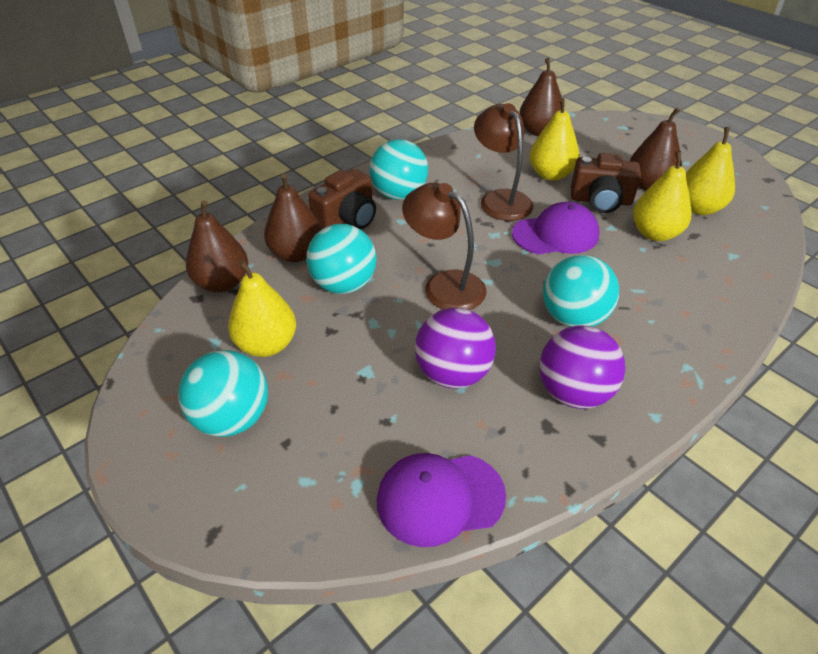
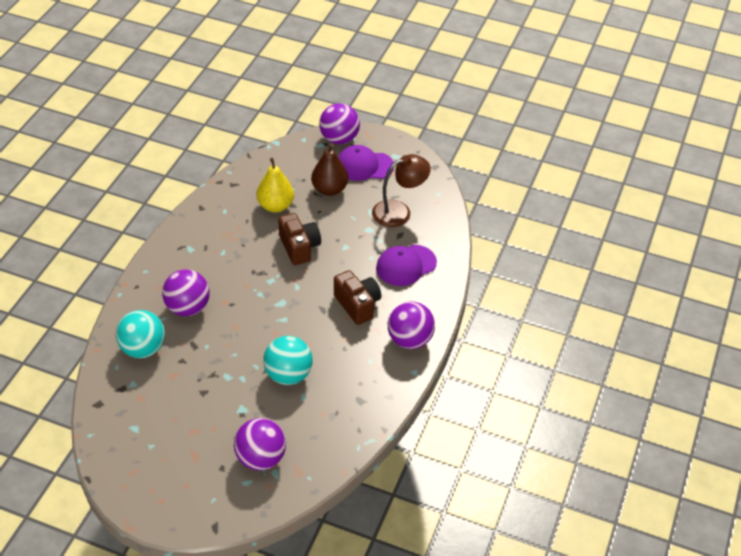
brown lamp: [402,183,486,310] [474,103,534,221] = 2 -> [372,154,431,227] = 1
brown pear: [186,200,248,293] [264,173,321,262] [519,58,562,136] [630,108,682,191] = 4 -> [311,144,348,196] = 1
purple ball: [415,308,496,389] [539,325,626,409] = 2 -> [162,269,210,316] [234,418,286,471] [319,103,360,144] [388,301,435,349] = 4
turquoise ball: [178,350,268,437] [306,224,376,294] [369,139,428,200] [543,255,619,327] = 4 -> [116,310,165,358] [264,336,313,385] = 2
yellow pear: [228,260,296,357] [529,98,580,181] [633,151,691,241] [686,127,735,215] = 4 -> [257,158,294,213] = 1

